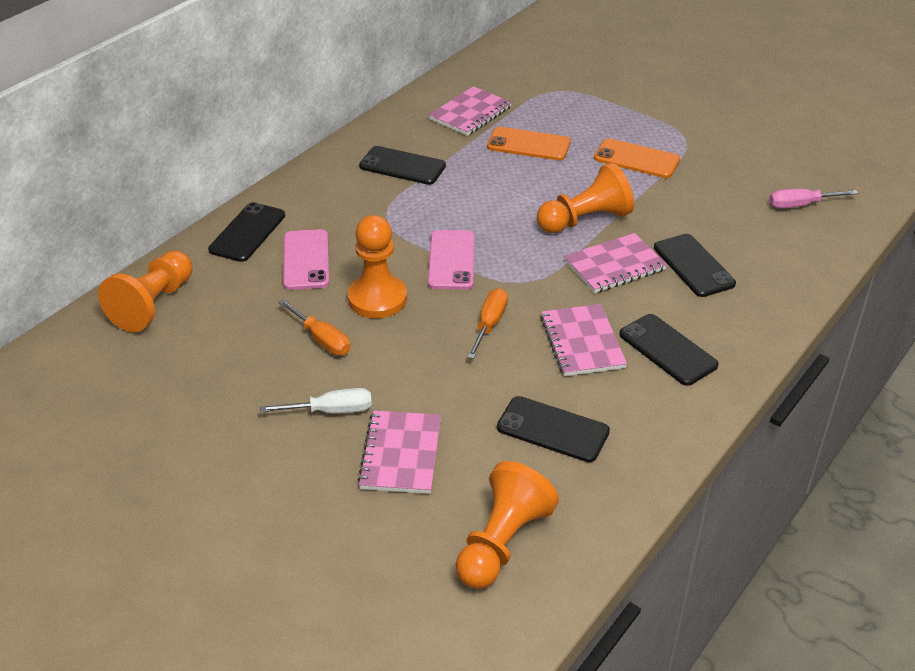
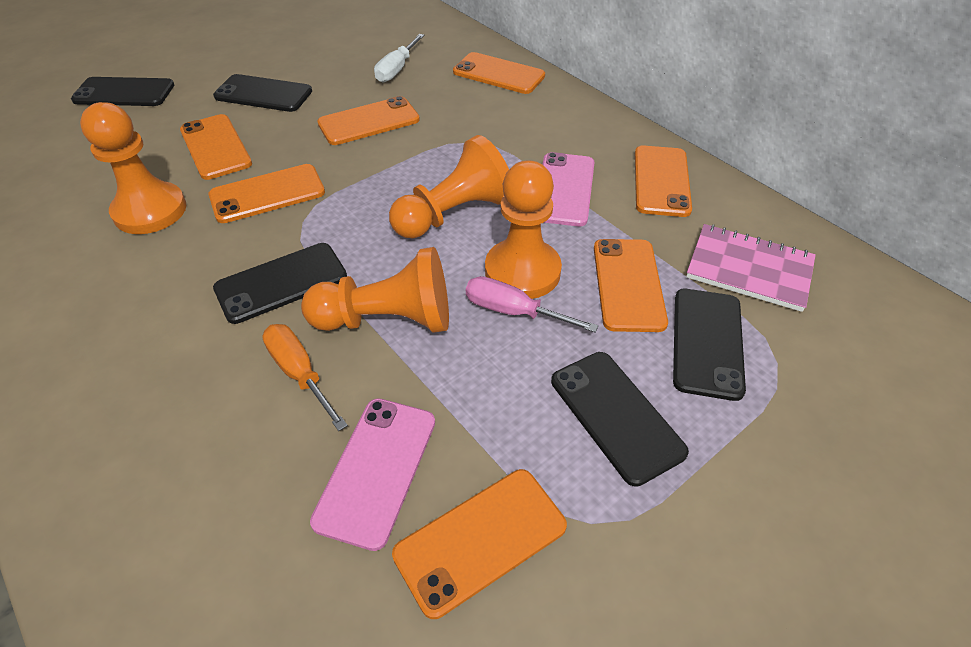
orange phone: [487,127,571,160] [594,138,680,178] = 2 -> [180,114,252,180] [209,164,325,223] [317,96,420,145] [392,469,567,619] [453,52,545,94] [594,239,668,332] [635,146,692,217] = 7
orange screwdriver: [278,299,350,355] [467,288,508,359] = 2 -> [262,324,348,431] = 1
pink notebook: [357,410,441,494] [429,86,512,136] [540,304,627,376] [564,233,667,293] = 4 -> [686,224,816,312] = 1

